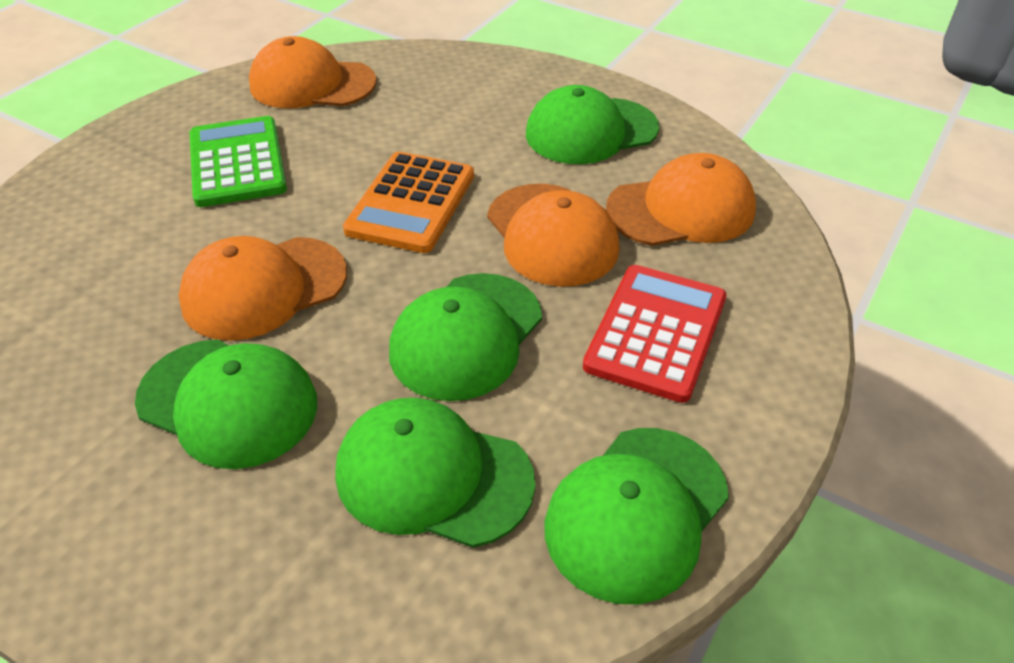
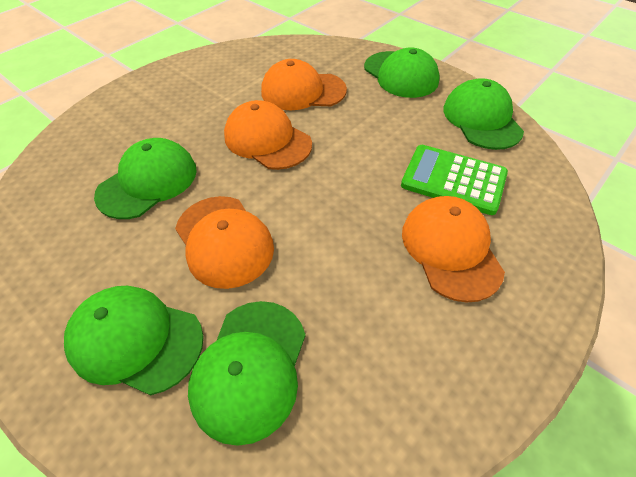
orange calculator: [343,152,474,253] = 1 -> none = 0
red calculator: [583,265,727,403] = 1 -> none = 0

